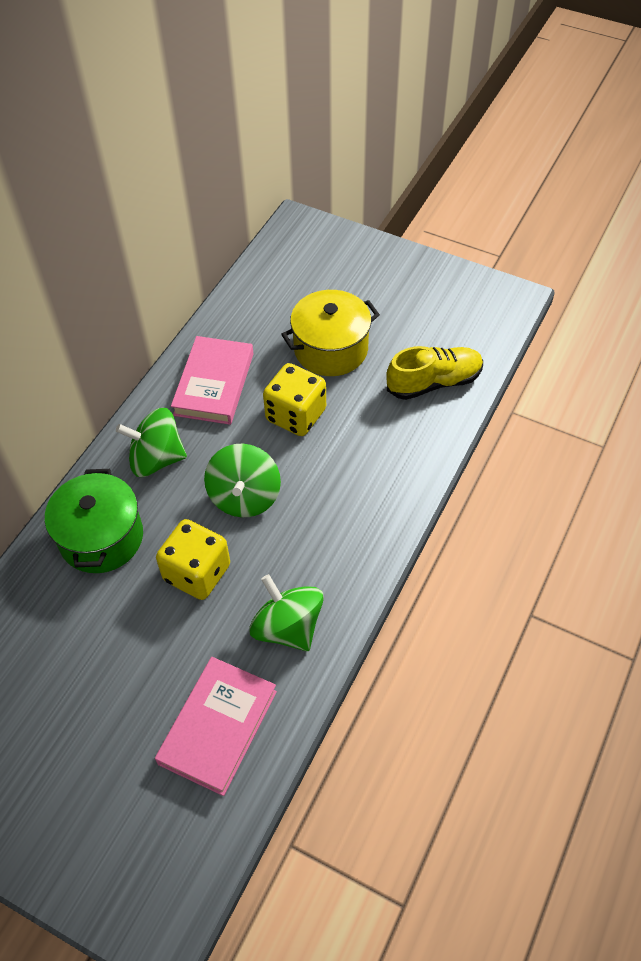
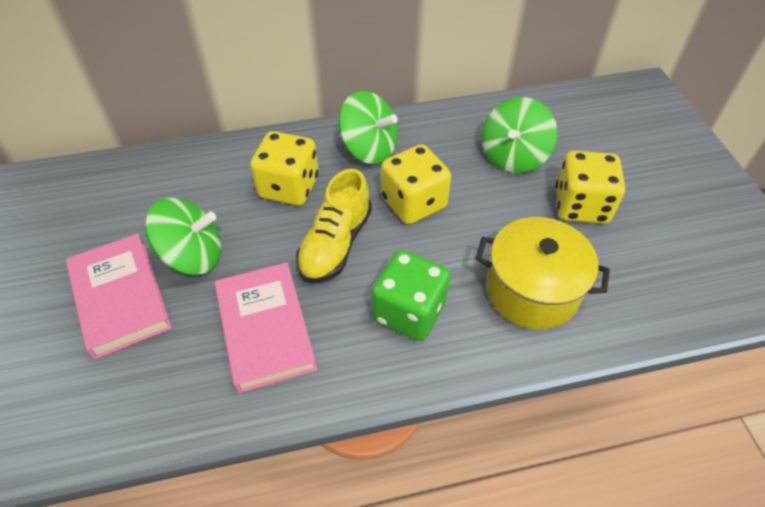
green dice: none = 0 -> [372,250,450,341] = 1
green pot: [45,469,143,573] = 1 -> none = 0
yellow dice: [156,519,230,600] [263,363,326,436] = 2 -> [250,131,319,206] [381,144,451,224] [556,151,625,224] = 3

